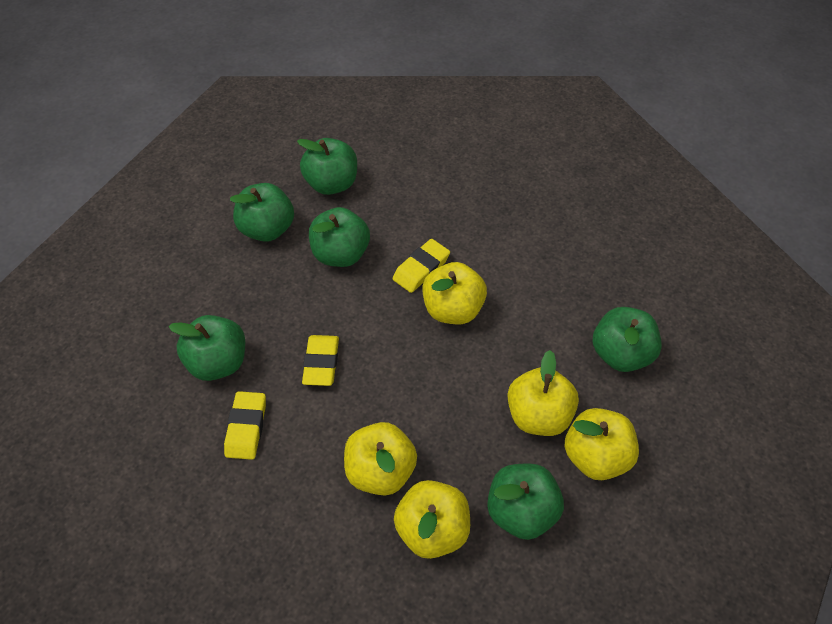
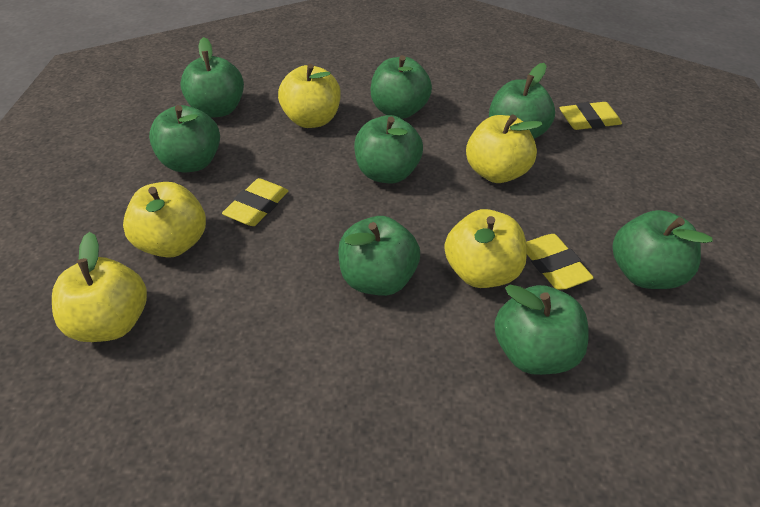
green apple: [169,315,245,381] [230,183,294,242] [297,138,357,195] [309,207,370,267] [487,464,564,540] [593,307,662,372] = 6 -> [149,105,220,173] [180,37,244,118] [338,216,420,296] [354,115,423,183] [370,55,432,119] [489,63,555,139] [494,285,589,375] [613,210,713,289] = 8

